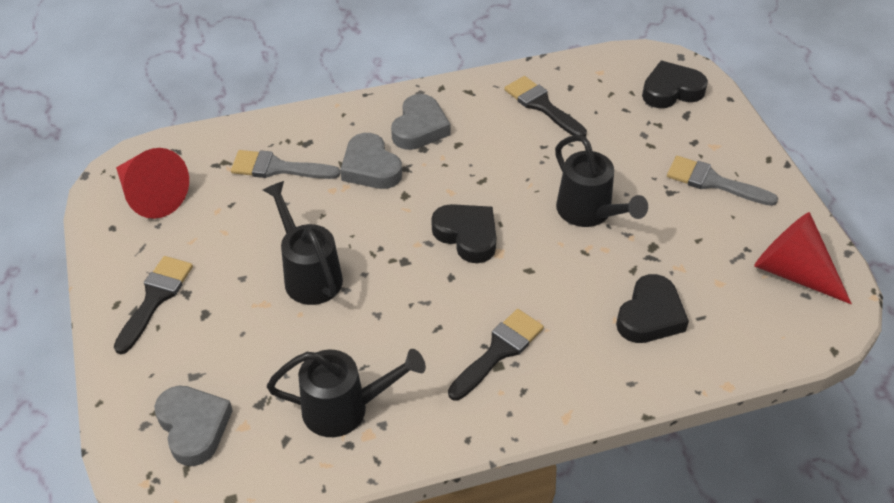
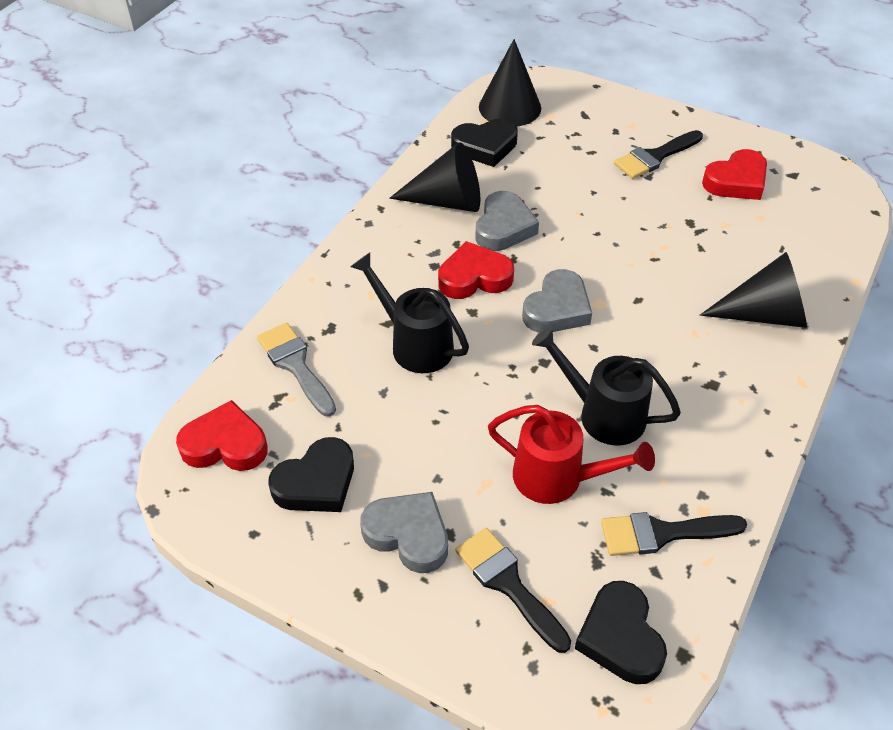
black cone: none = 0 -> [389,142,480,212] [479,39,541,126] [700,252,807,328] = 3
black watering can: [263,181,343,305] [267,349,426,437] [555,135,648,227] = 3 -> [350,253,469,373] [532,326,681,446] = 2
grey brush: [231,150,340,179] [667,156,778,206] = 2 -> [257,323,336,417] = 1
red cone: [116,148,189,219] [754,212,852,304] = 2 -> none = 0
red heart: none = 0 -> [176,400,268,471] [438,241,514,299] [702,149,767,200] = 3
red watering can: none = 0 -> [488,405,655,504] = 1

